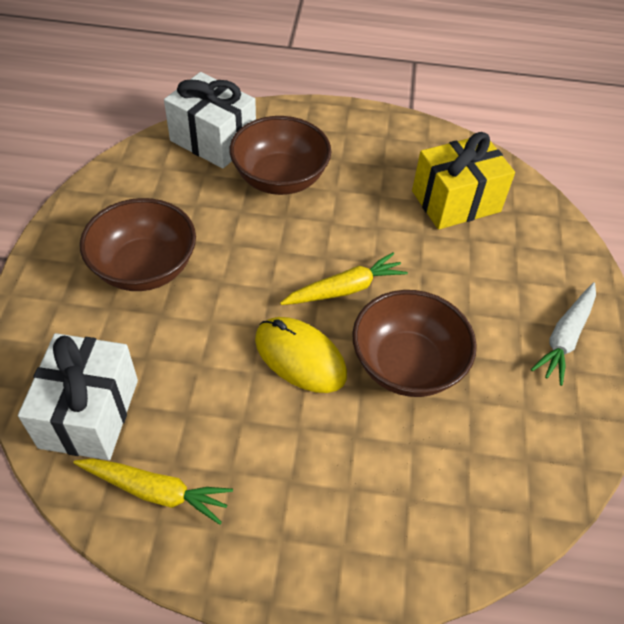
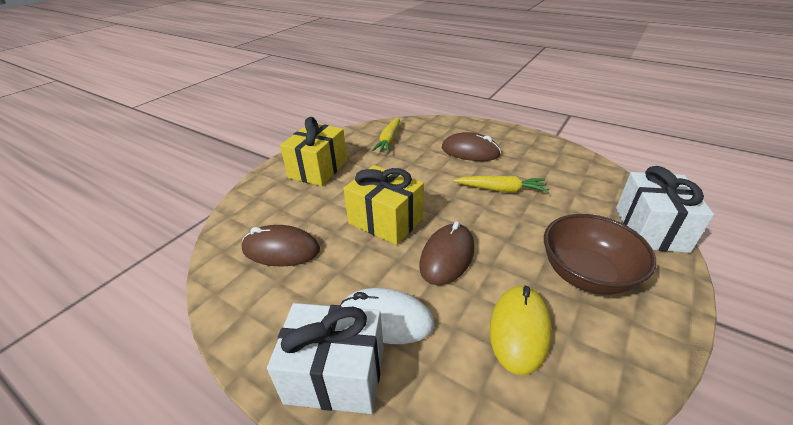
brown bowl: [80,198,196,291] [230,116,331,195] [352,290,477,397] = 3 -> [544,214,656,295] = 1
brown mouse: none = 0 -> [241,225,320,267] [420,221,474,285] [442,132,501,161] = 3
white carrot: [531,283,596,386] = 1 -> none = 0
white mouse: none = 0 -> [340,288,435,344] = 1
yellow gift: [412,132,515,230] = 1 -> [280,117,347,186] [343,165,424,245] = 2

